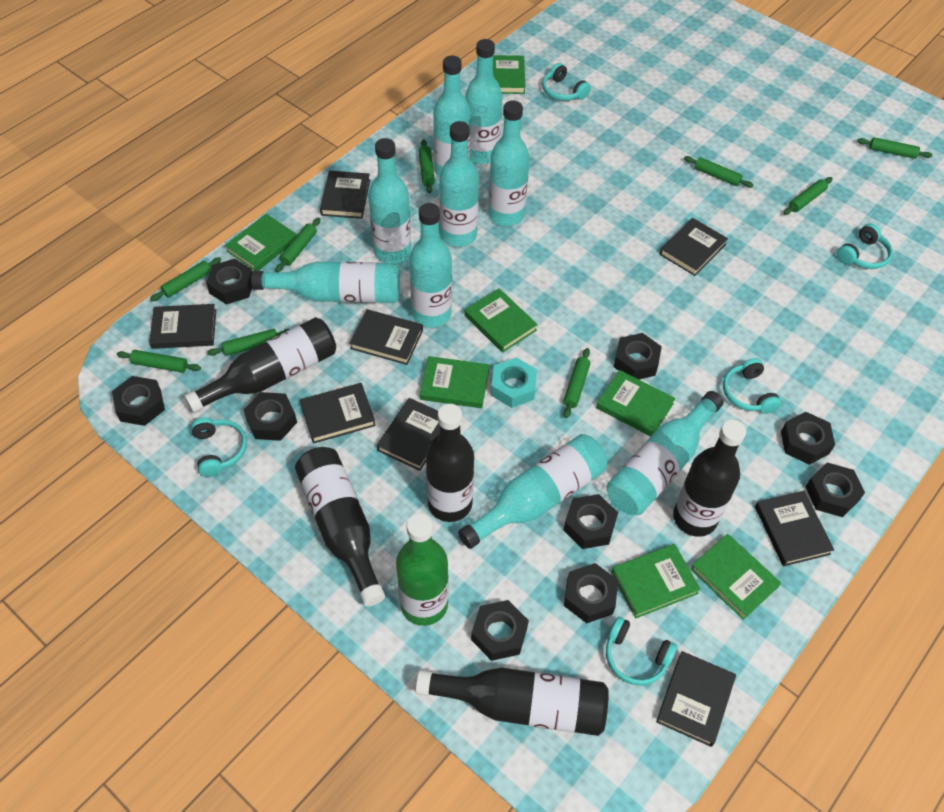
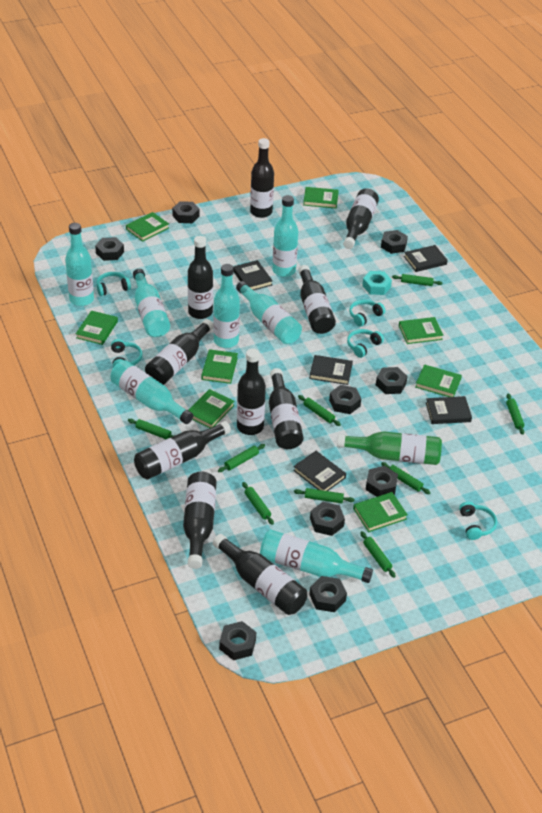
black book: [149,304,216,349] [300,383,376,444] [320,171,370,219] [350,309,423,365] [377,398,440,471] [656,651,736,747] [659,218,728,276] [755,491,834,566] = 8 -> [233,260,273,290] [293,451,346,491] [309,355,353,385] [404,245,448,272] [426,396,472,424] = 5
black bottle: [184,317,336,413] [295,447,385,606] [416,668,609,736] [426,404,474,522] [673,420,746,537] = 5 -> [134,421,231,479] [145,319,213,385] [183,472,216,569] [188,236,213,319] [213,534,307,615] [237,348,266,435] [250,138,274,218] [269,368,304,449] [298,265,336,334] [343,189,379,249] = 10
green book: [225,214,297,271] [420,356,489,408] [465,288,538,353] [493,55,526,94] [596,370,675,436] [611,544,701,619] [690,534,781,620] = 7 -> [76,311,118,345] [126,212,169,242] [189,389,235,428] [201,349,238,384] [303,187,339,209] [353,492,408,532] [399,317,444,344] [415,364,462,397] = 8
turquoise bottle: [251,262,400,303] [368,138,411,263] [409,203,452,328] [433,56,471,177] [439,121,479,247] [458,434,607,549] [465,39,502,164] [488,100,530,226] [607,391,724,515] = 9 -> [65,223,94,306] [110,360,193,424] [133,269,170,337] [213,264,240,348] [236,281,302,344] [260,530,373,583] [272,195,298,277] = 7

